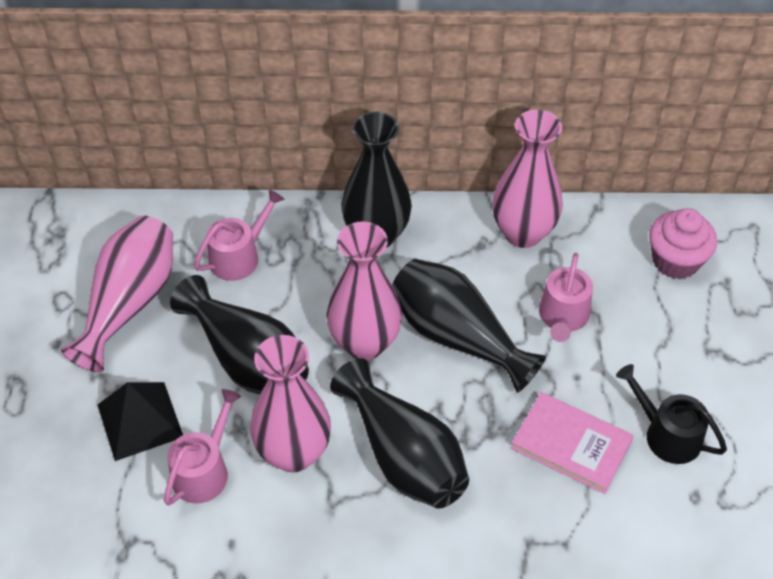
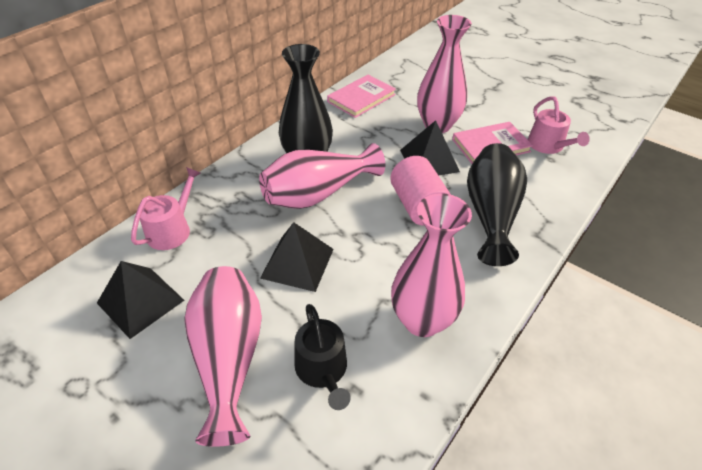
black pyramid: [98,382,183,461] = 1 -> [97,261,185,339] [260,222,334,292] [400,120,460,176] = 3
black vase: [170,275,309,394] [330,358,469,509] [341,112,412,248] [392,259,546,393] = 4 -> [279,44,333,153] [467,143,527,266] = 2
pink book: [511,392,634,494] = 1 -> [327,75,396,118] [452,122,533,164] = 2
pink cupcake: [649,208,717,279] = 1 -> none = 0
pink cylinder: none = 0 -> [390,156,451,226] = 1
pink watering can: [164,389,241,505] [194,189,284,281] [539,253,593,342] = 3 -> [131,167,201,250] [528,97,590,154] = 2

